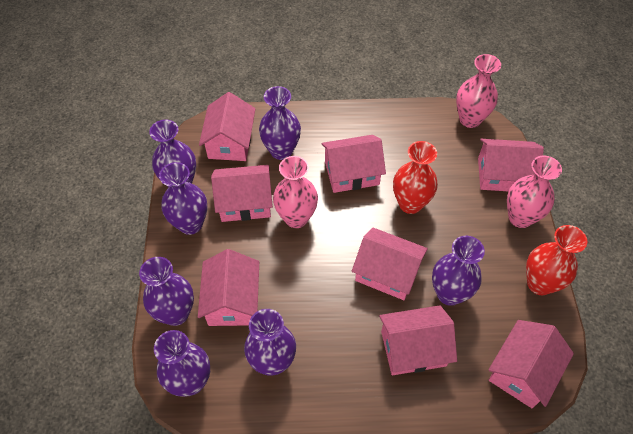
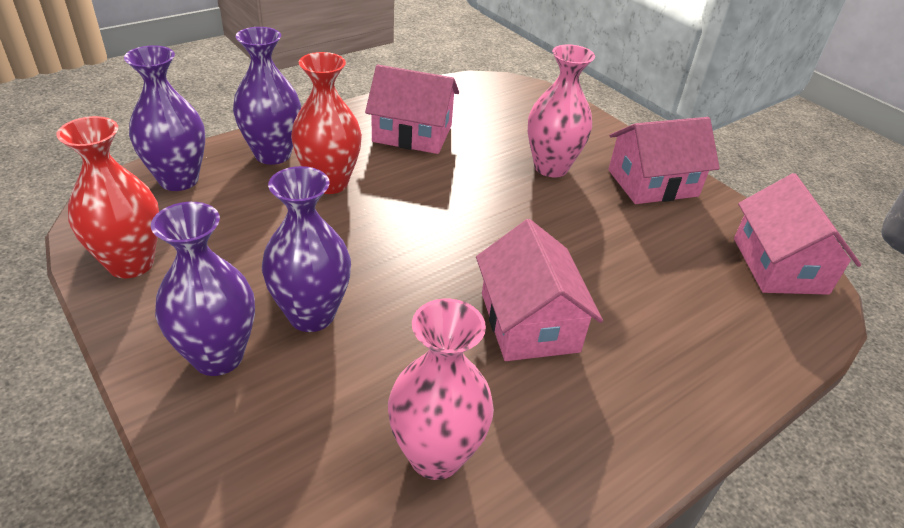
pink house: [198,249,259,326] [199,92,255,161] [211,165,273,222] [321,135,386,193] [352,227,428,300] [379,305,457,375] [478,139,544,192] [488,320,574,408] = 8 -> [365,65,459,154] [476,219,603,361] [608,117,720,204] [734,173,861,295] = 4
pink vase: [273,156,318,228] [456,54,501,128] [507,156,562,228] = 3 -> [388,299,494,480] [528,44,595,177] = 2
purple vase: [139,257,194,326] [149,120,196,187] [154,330,210,397] [159,162,208,235] [244,309,296,376] [259,86,301,160] [432,236,485,306] = 7 -> [124,45,205,191] [151,202,255,376] [233,27,301,165] [262,166,351,332] = 4

